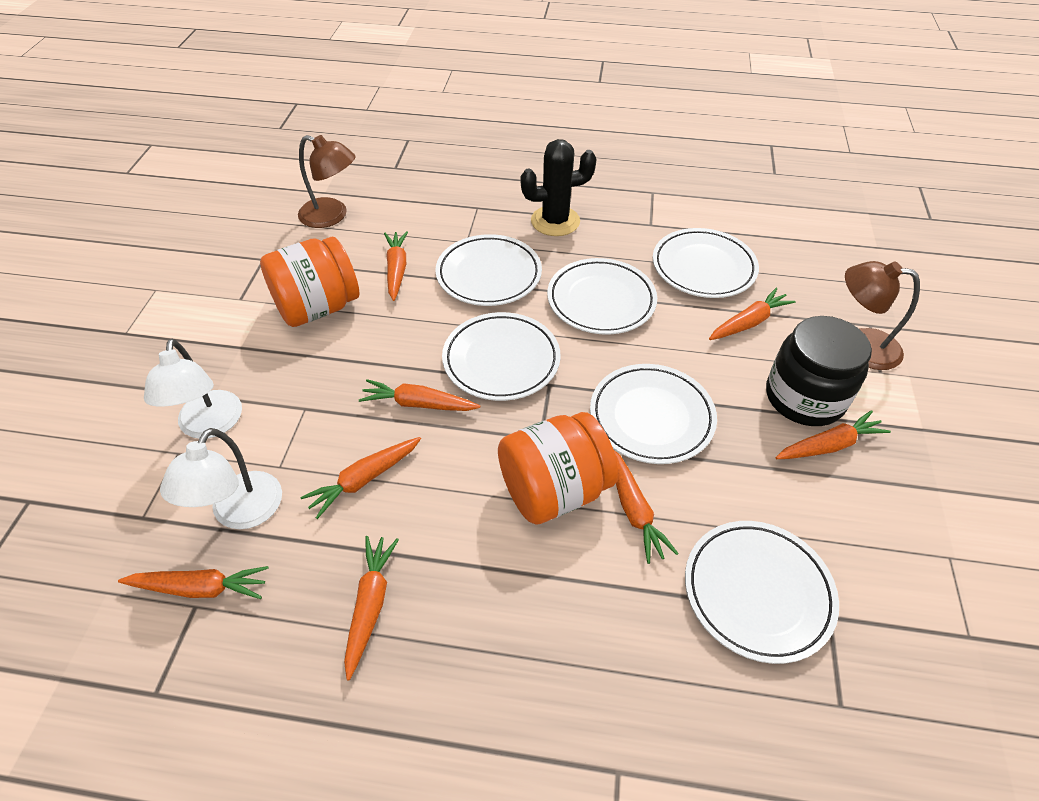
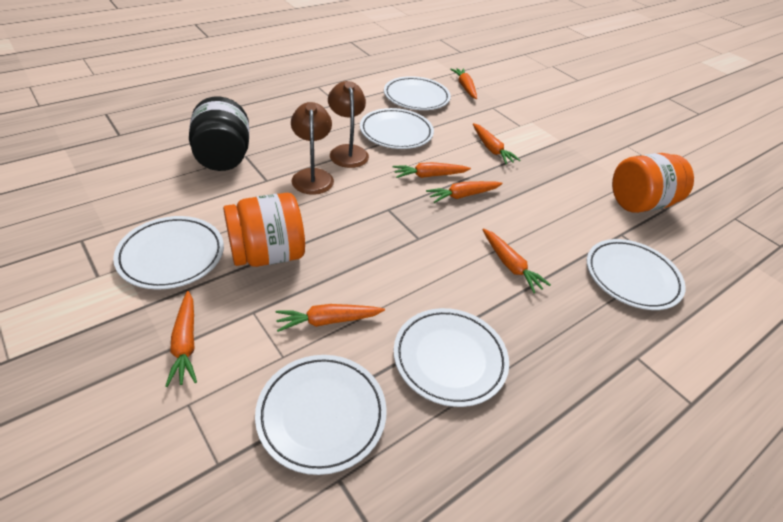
black cactus: [521,139,597,236] = 1 -> none = 0
orange carrot: [118,566,269,599] [301,437,421,519] [344,536,399,681] [359,379,480,411] [384,231,408,301] [613,449,679,564] [709,288,796,340] [776,410,891,459] = 8 -> [165,291,197,387] [275,304,385,332] [393,162,471,178] [426,181,503,203] [450,68,477,99] [473,123,521,164] [482,228,551,293] = 7
white lamp: [144,338,242,439] [160,428,282,529] = 2 -> none = 0

